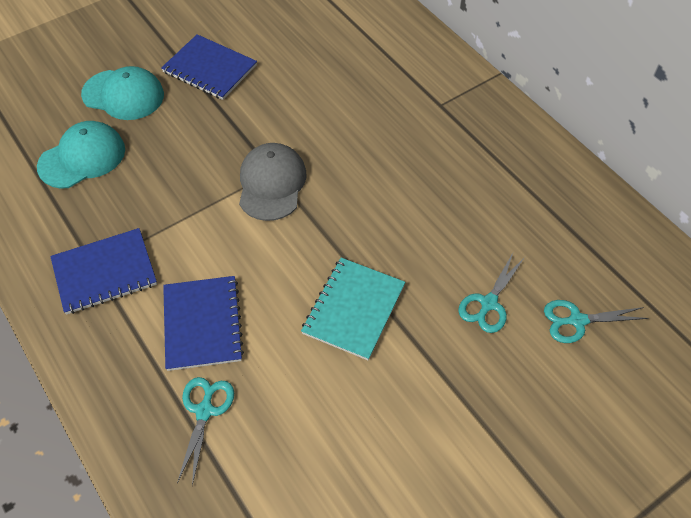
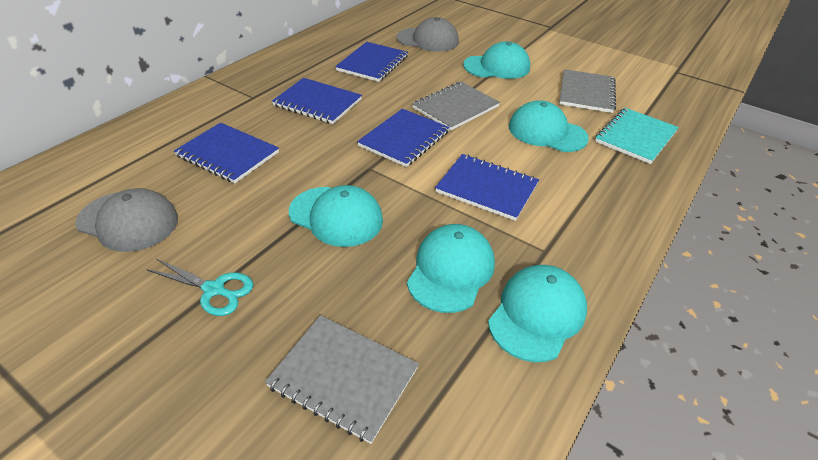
blue notebook: [50,228,157,315] [161,34,257,100] [163,276,244,371] = 3 -> [174,123,279,183] [272,78,362,124] [335,42,408,82] [357,109,450,167] [435,154,539,221] = 5
grey cap: [239,143,307,221] = 1 -> [75,188,178,252] [396,17,459,52] = 2
grey notebook: none = 0 -> [265,315,419,444] [412,82,500,131] [559,69,616,113] = 3
turquoise cap: [37,121,125,188] [81,66,164,120] = 2 -> [289,185,383,247] [407,224,495,313] [463,41,530,79] [488,265,587,362] [509,100,589,152] = 5
turquoise scissors: [177,377,234,486] [458,251,525,333] [544,300,649,343] = 3 -> [146,259,254,316] = 1

